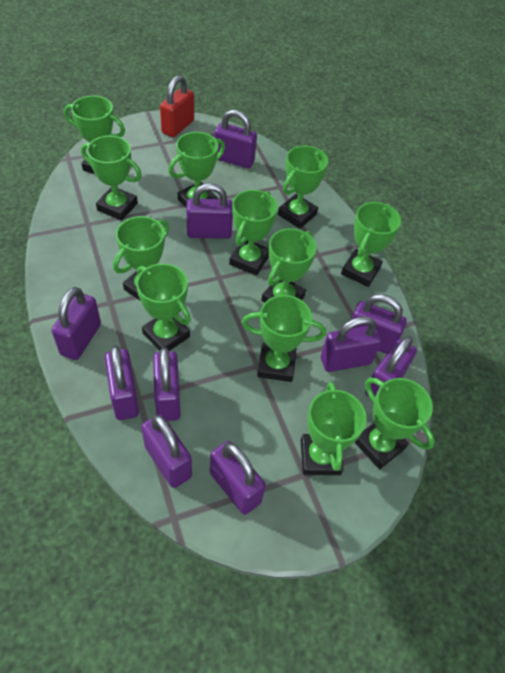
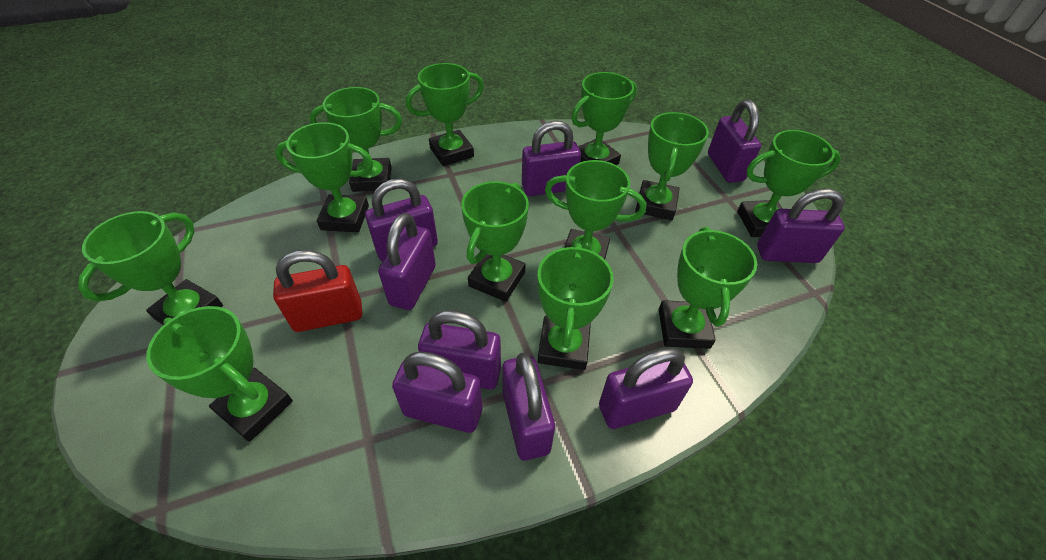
purple padlock: [51,287,101,360] [105,345,139,420] [141,414,192,488] [153,347,181,421] [186,183,233,239] [210,441,266,515] [214,110,257,168] [321,316,382,372] [352,294,407,354] [365,336,417,398] = 10 -> [365,179,438,261] [378,213,436,310] [392,351,482,433] [418,310,501,390] [502,352,555,460] [522,121,581,196] [599,348,693,429] [708,99,761,183] [757,188,845,263] = 9

